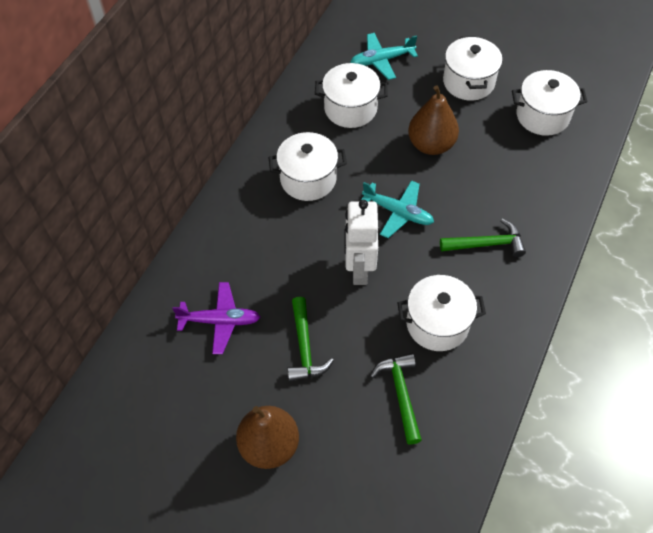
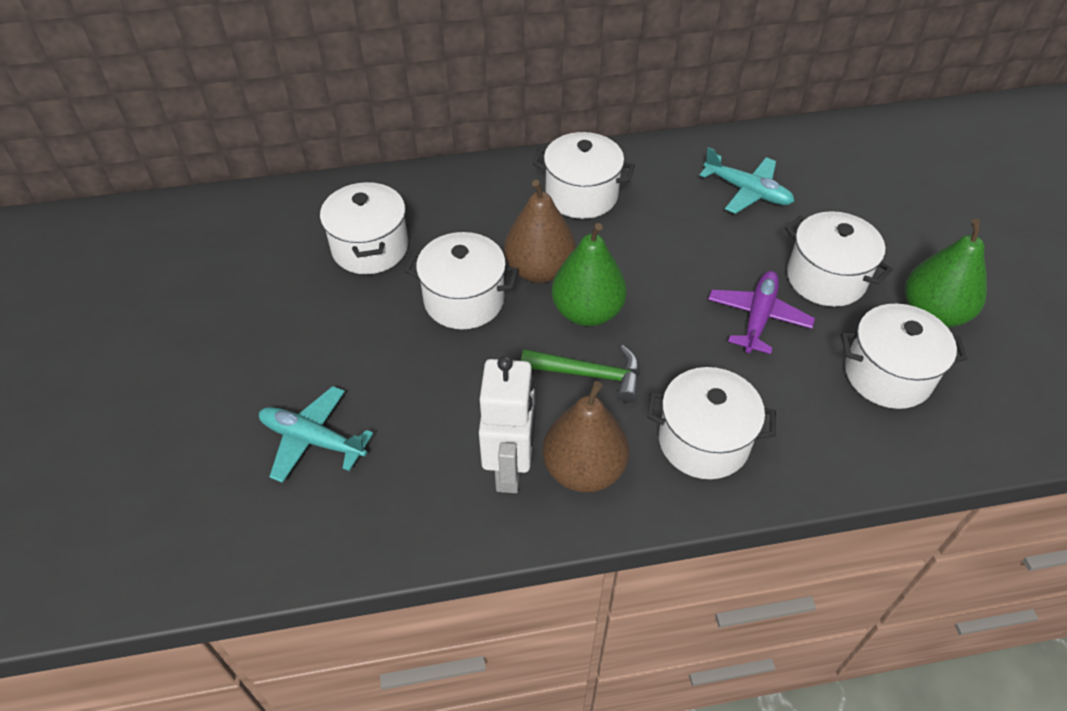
green hammer: [287,297,334,382] [370,353,422,445] [440,219,526,257] = 3 -> [521,345,640,403] = 1
green pear: none = 0 -> [552,223,627,326] [905,219,987,327] = 2
white pot: [268,132,347,201] [315,63,388,128] [397,275,486,351] [443,36,502,101] [512,70,588,136] = 5 -> [320,181,408,274] [405,232,518,329] [533,132,635,219] [647,367,776,479] [785,211,893,307] [841,304,967,409] = 6

